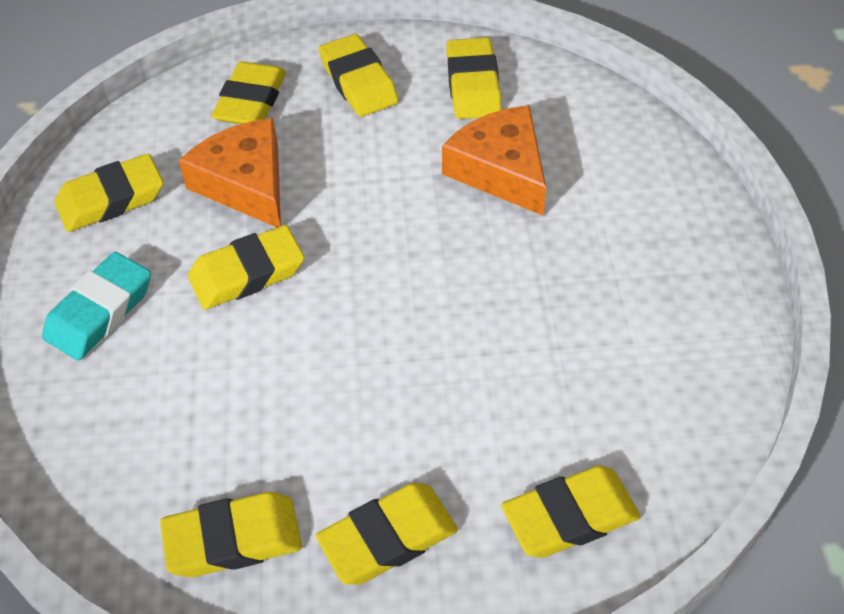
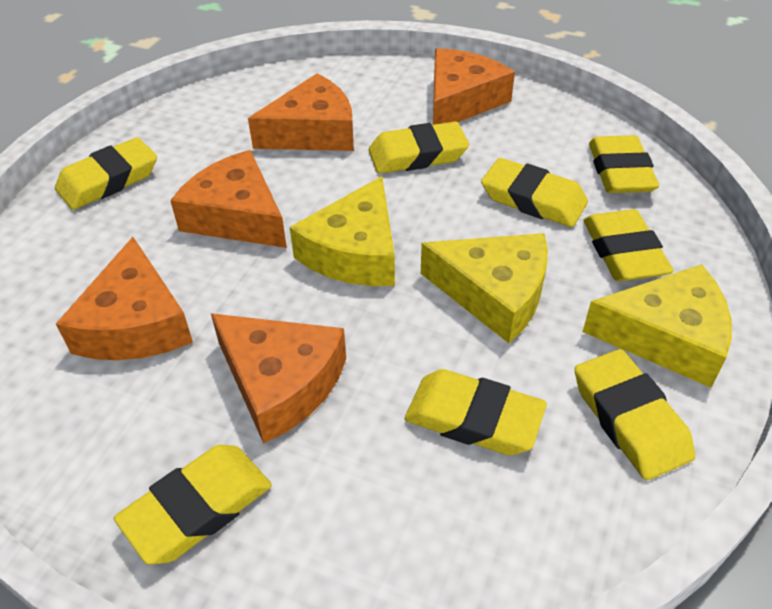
orange cheese: [179,118,281,227] [442,105,546,216] = 2 -> [56,237,193,360] [170,150,287,248] [211,313,346,444] [248,73,354,151] [433,48,515,125] = 5
turquoise eraser: [42,252,151,360] = 1 -> none = 0
yellow cheese: none = 0 -> [290,176,395,286] [421,233,548,343] [583,264,732,388] = 3

